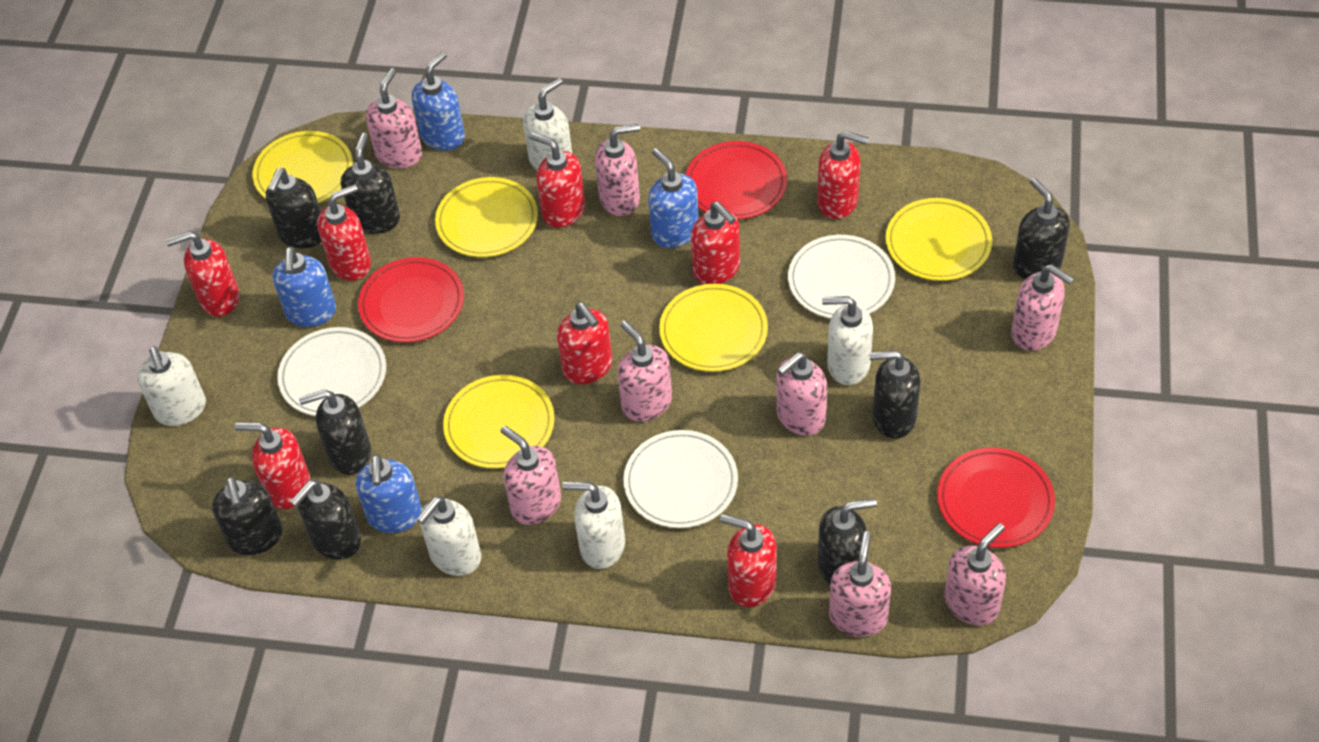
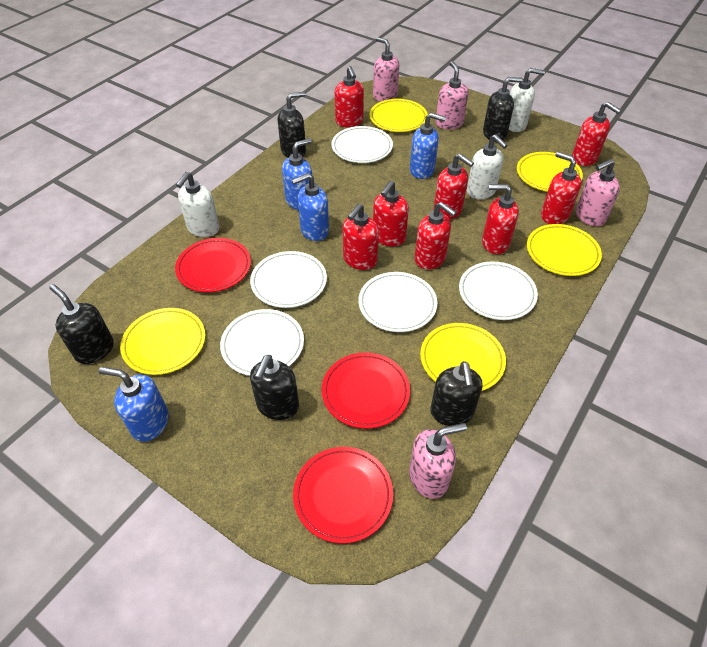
black soap dispenser: [212,477,283,555] [266,168,322,249] [290,480,361,560] [299,389,371,475] [341,133,400,234] [818,498,877,584] [869,350,921,439] [1013,178,1070,279] = 8 -> [49,284,114,364] [250,355,299,420] [277,92,306,158] [430,361,483,426] [483,77,523,142] = 5
pink soap dispenser: [366,68,422,169] [501,426,561,525] [595,124,640,216] [618,321,672,422] [776,352,827,436] [829,531,891,637] [944,523,1006,625] [1011,264,1074,351] = 8 -> [373,37,399,102] [409,423,467,499] [435,61,468,130] [576,159,620,226] = 4
white plate: [277,327,386,416] [623,430,738,528] [788,235,895,319] = 3 -> [220,309,304,376] [250,251,327,308] [331,126,393,163] [358,272,437,332] [459,261,538,320] = 5
white soap dispenser: [137,346,206,426] [416,496,481,576] [523,78,572,170] [562,482,625,569] [822,296,873,385] = 5 -> [176,172,220,237] [467,134,508,199] [509,68,545,132] = 3

